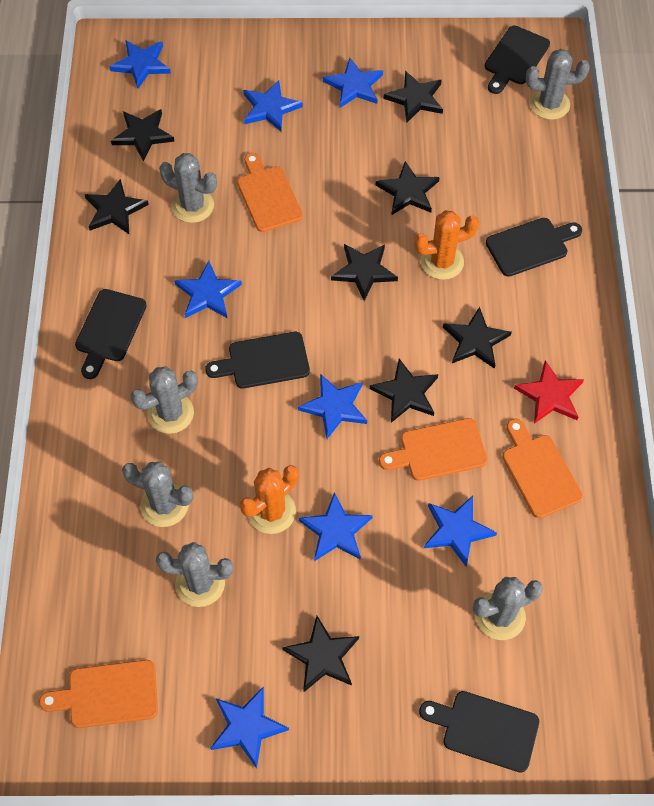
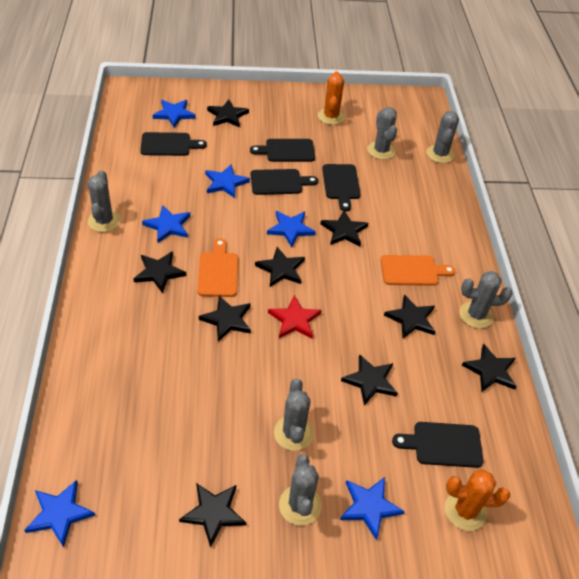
black star: [84,179,149,234] [111,109,175,161] [282,616,359,693] [331,244,398,301] [370,359,438,423] [376,161,440,215] [384,71,443,123] [443,307,512,369] = 8 -> [133,251,186,293] [179,483,246,548] [199,296,251,342] [207,99,249,128] [255,247,305,287] [320,210,368,246] [341,354,398,406] [384,294,436,339] [462,344,517,393] = 9
blue star: [110,41,171,89] [174,261,242,318] [210,687,289,769] [243,80,303,131] [298,374,367,439] [299,492,373,561] [323,58,383,108] [424,496,497,567] = 8 -> [24,480,95,547] [142,205,190,243] [153,100,196,128] [205,164,250,198] [267,211,316,248] [340,477,405,540] = 6
orange cutting board: [39,660,158,728] [237,153,303,232] [379,418,487,481] [503,419,583,518] = 4 -> [197,239,238,297] [380,255,455,286] = 2

